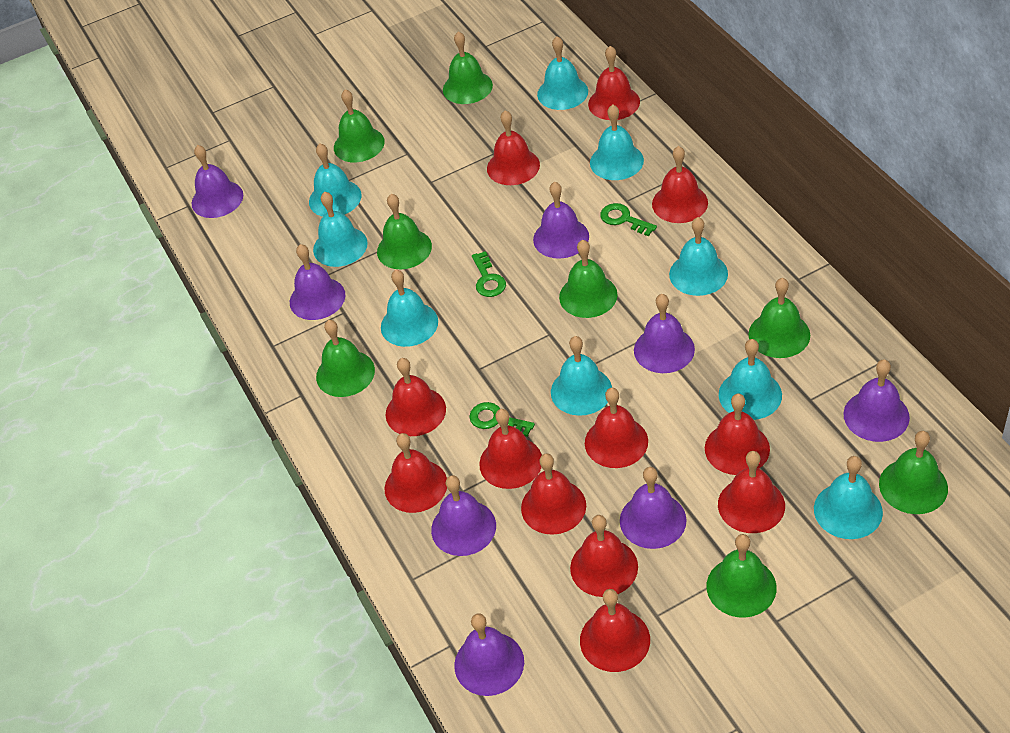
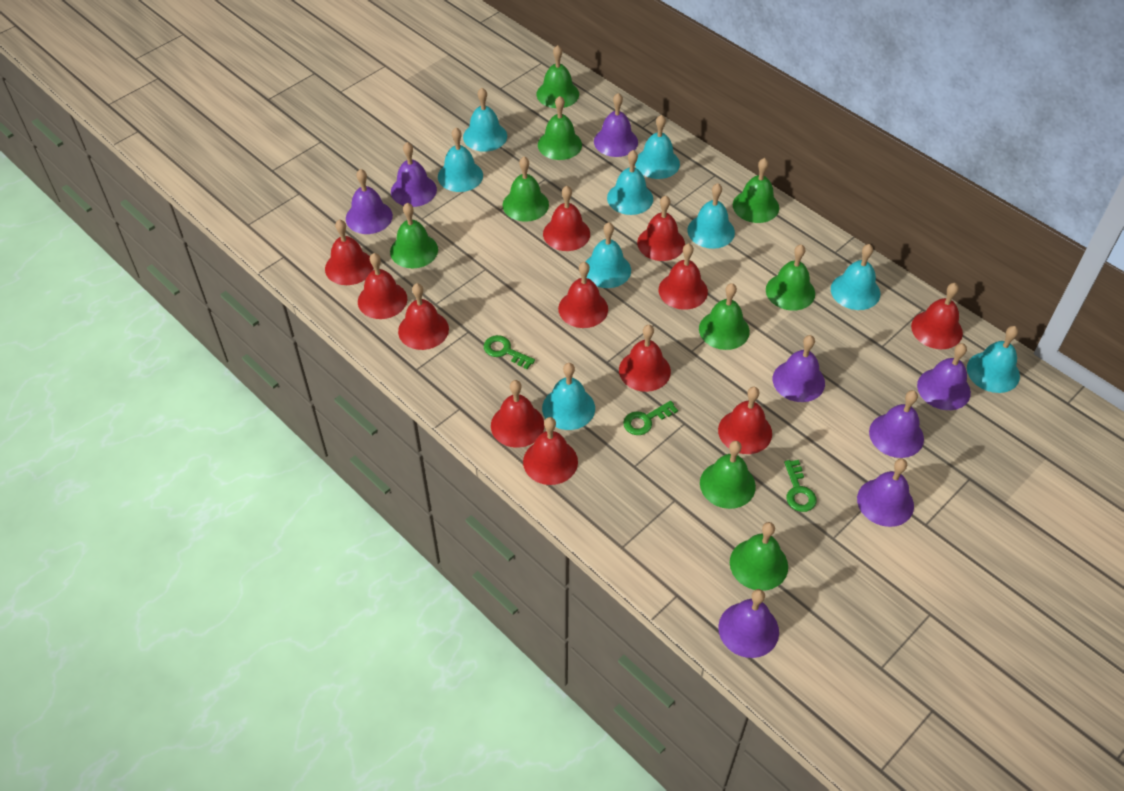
green bell: [316,320,375,397] [334,89,385,162] [377,194,432,269] [443,31,493,104] [559,240,618,318] [707,534,777,618] [749,278,810,358] [879,431,948,514] = 8 -> [390,203,438,268] [503,157,549,222] [537,45,579,108] [538,96,582,160] [699,283,750,350] [700,441,756,509] [730,522,788,591] [733,158,779,223] [766,244,815,311] = 9

